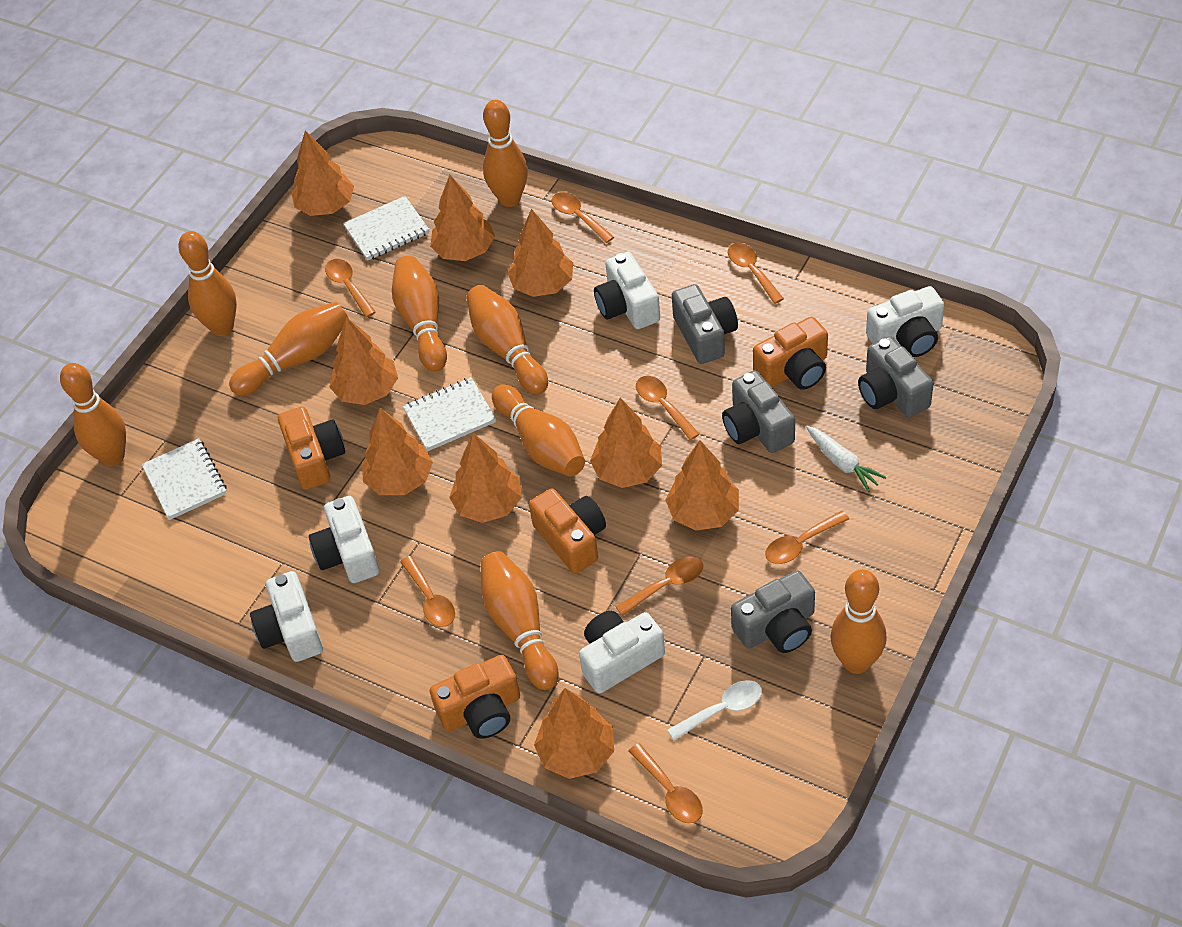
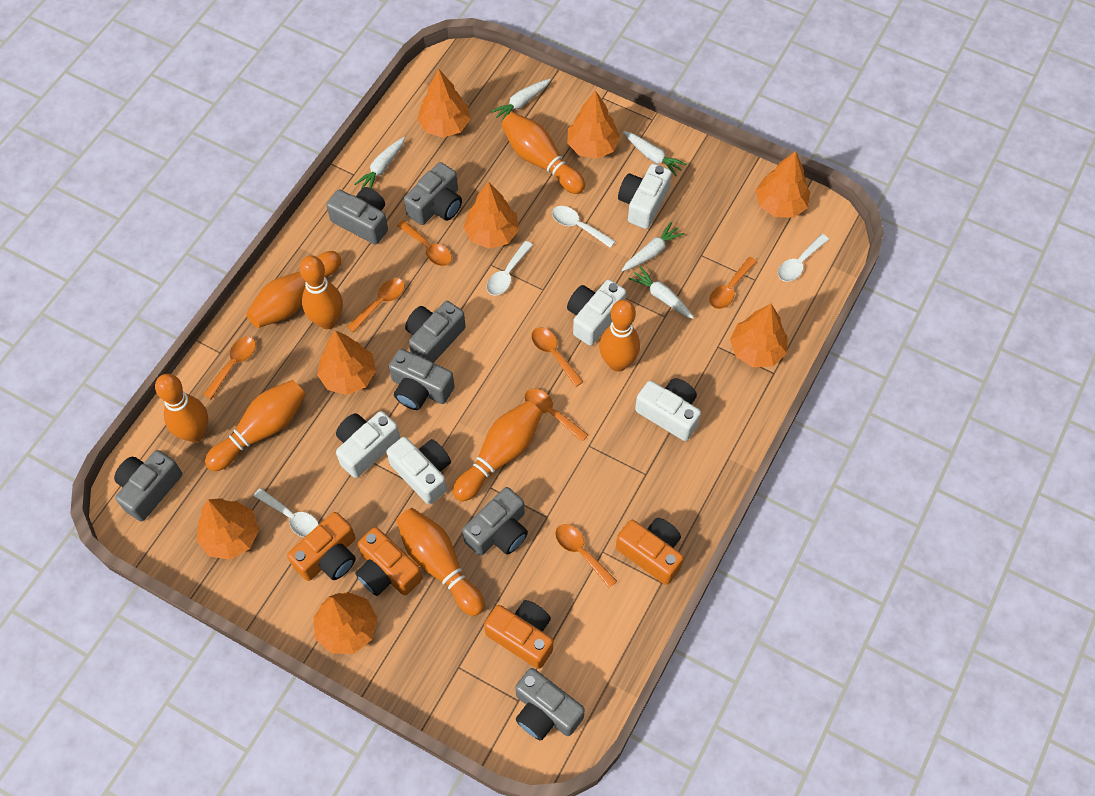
grey camera: [672,284,738,364] [722,370,795,453] [731,571,815,653] [858,336,934,417] = 4 -> [114,450,182,521] [326,187,388,245] [389,349,455,410] [404,162,462,225] [405,301,466,363] [462,487,528,556] [515,668,585,741] = 7
orange bowling pin: [60,363,126,466] [178,231,237,336] [229,302,349,396] [392,255,447,372] [466,285,548,395] [481,551,559,690] [483,100,528,207] [492,385,585,477] [830,569,887,674] = 9 -> [155,374,208,442] [205,380,306,471] [246,251,341,328] [299,256,343,329] [396,508,485,616] [453,401,542,501] [501,112,585,194] [599,300,640,372] = 8
orange spoon: [325,259,376,318] [400,556,455,627] [552,192,614,243] [616,557,703,616] [629,743,703,823] [636,376,699,440] [728,243,784,304] [765,511,849,564] = 8 -> [203,337,256,399] [347,278,405,333] [397,220,452,266] [524,389,588,442] [531,327,584,387] [555,524,617,588] [709,257,757,309] = 7
orange tree: [291,131,354,216] [329,317,398,405] [362,408,433,495] [430,175,495,261] [449,433,522,523] [507,209,573,297] [534,688,614,779] [590,398,662,488] [666,440,739,531] = 9 -> [196,498,259,560] [313,592,378,654] [317,331,376,395] [417,69,471,138] [463,181,519,249] [567,90,620,159] [730,304,788,368] [756,151,811,218] = 8
white carrot: [806,426,887,492] = 1 -> [354,137,405,189] [491,79,551,123] [622,222,684,272] [623,131,687,176] [628,266,694,319] = 5
white notebook: [142,438,227,520] [343,196,429,261] [403,377,496,451] = 3 -> none = 0
white spoon: [668,680,762,741] = 1 -> [254,488,319,537] [487,241,533,295] [552,206,615,248] [778,234,829,282] = 4

